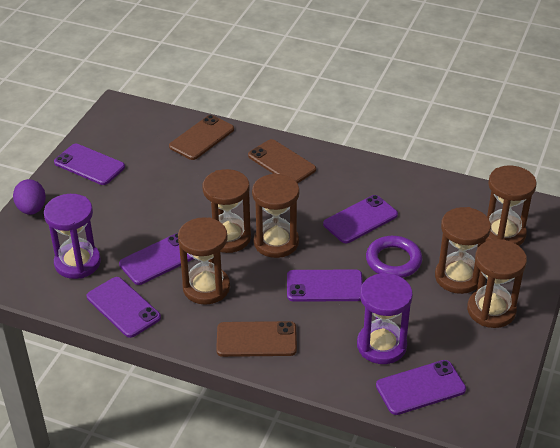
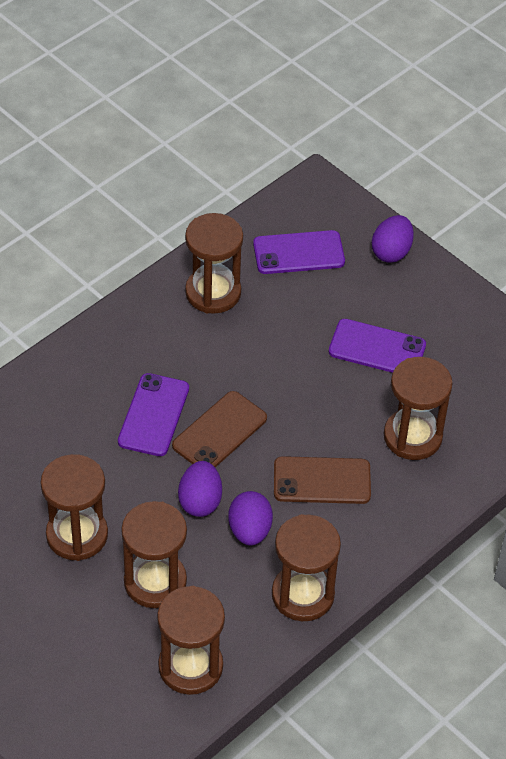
brown phone: [169,115,234,160] [216,321,297,357] [248,139,316,184] = 3 -> [172,391,267,467] [274,456,371,504] = 2
purple egg: [13,179,46,215] = 1 -> [178,461,222,517] [228,491,273,546] [372,215,414,263] = 3
purple hourglass: [44,194,101,279] [357,273,413,364] = 2 -> none = 0
purple phone: [54,144,125,185] [87,277,161,338] [119,233,194,285] [287,269,363,302] [323,195,398,243] [376,360,466,415] = 6 -> [118,373,189,456] [253,230,345,274] [329,319,426,373] = 3
purple ring: [366,236,422,278] = 1 -> none = 0

